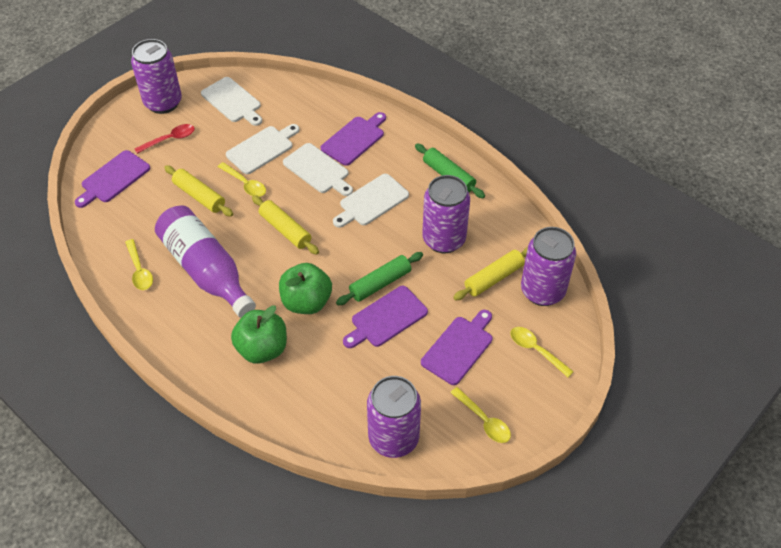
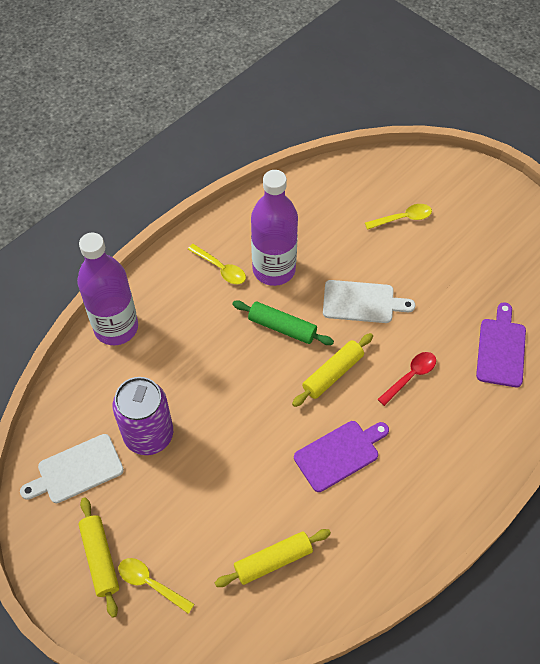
green apple: [231,305,287,364] [279,263,332,314] = 2 -> none = 0
green rolling pin: [336,252,423,305] [415,143,485,198] = 2 -> [232,300,334,345] = 1
purple bottle: [155,205,256,318] = 1 -> [77,233,138,345] [251,170,298,286] = 2
purple can: [131,39,182,114] [367,376,421,458] [422,175,470,253] [521,227,576,306] = 4 -> [113,377,173,455] = 1
purple cutting board: [75,150,150,208] [321,112,386,166] [343,286,428,348] [421,310,492,385] = 4 -> [294,421,389,492] [476,302,526,387] = 2
white cutting board: [201,77,262,126] [226,124,300,174] [283,143,353,196] [333,174,409,228] = 4 -> [20,434,124,503] [323,280,416,323] = 2
yellow spoon: [125,239,153,290] [218,162,266,197] [450,387,511,443] [510,327,574,377] = 4 -> [119,558,194,614] [188,244,246,284] [365,204,432,230] = 3

